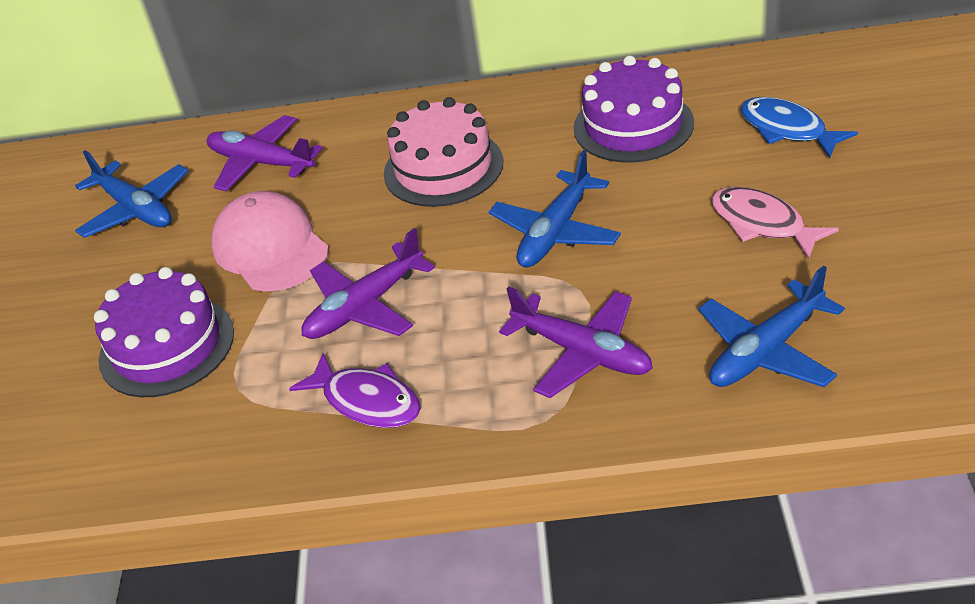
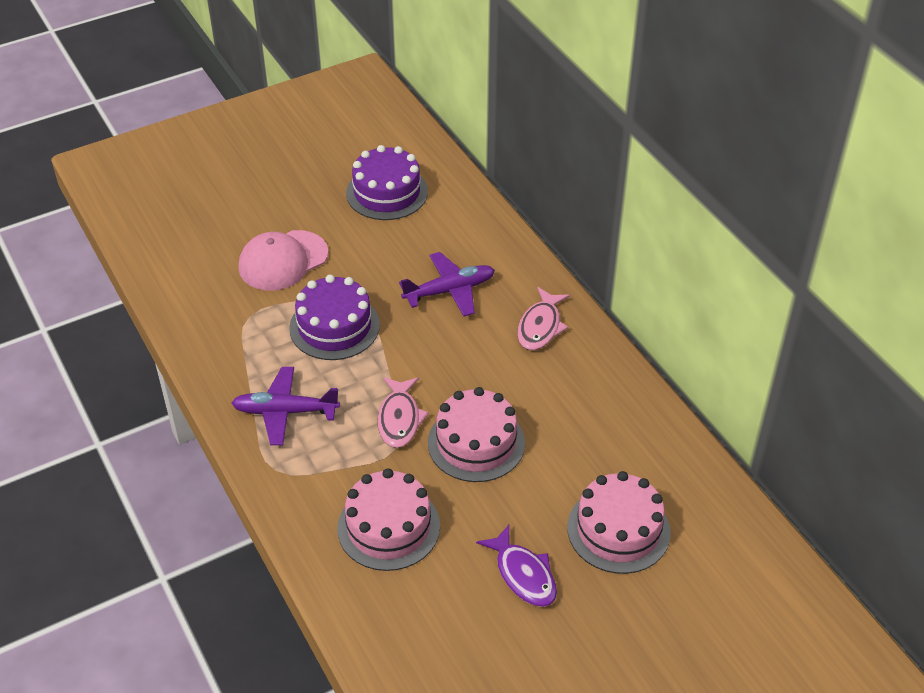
blue fish: [740,97,858,158] = 1 -> none = 0
blue plane: [75,150,188,238] [489,150,621,268] [698,265,845,387] = 3 -> none = 0
pink cake: [384,97,503,207] = 1 -> [337,468,440,571] [428,387,525,482] [567,471,671,574] = 3
pink fish: [711,187,839,259] = 1 -> [378,377,429,448] [517,287,570,350] = 2
purple plane: [207,115,323,192] [301,228,435,339] [499,286,653,398] = 3 -> [232,367,340,445] [399,252,495,316] = 2

